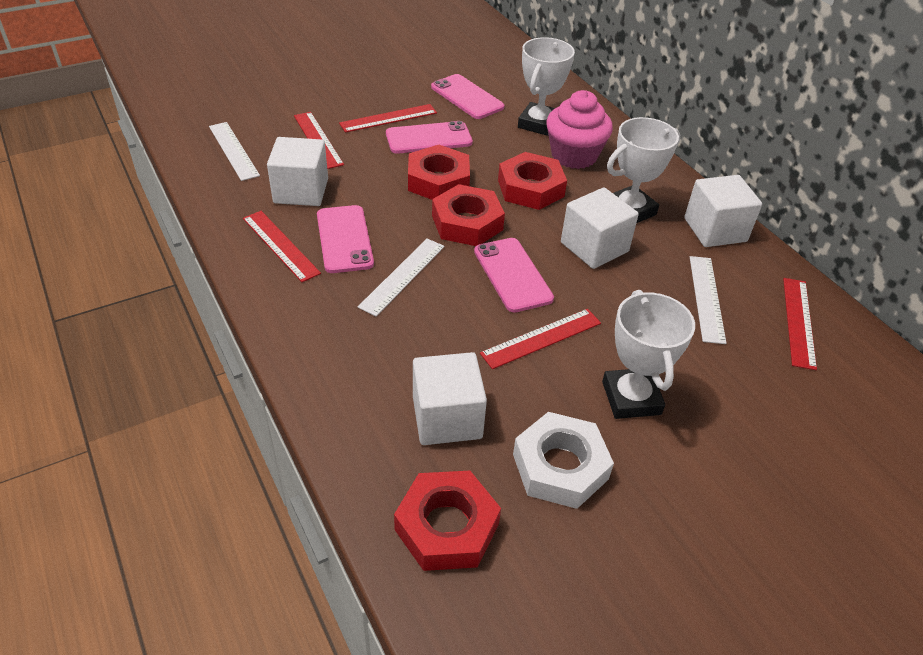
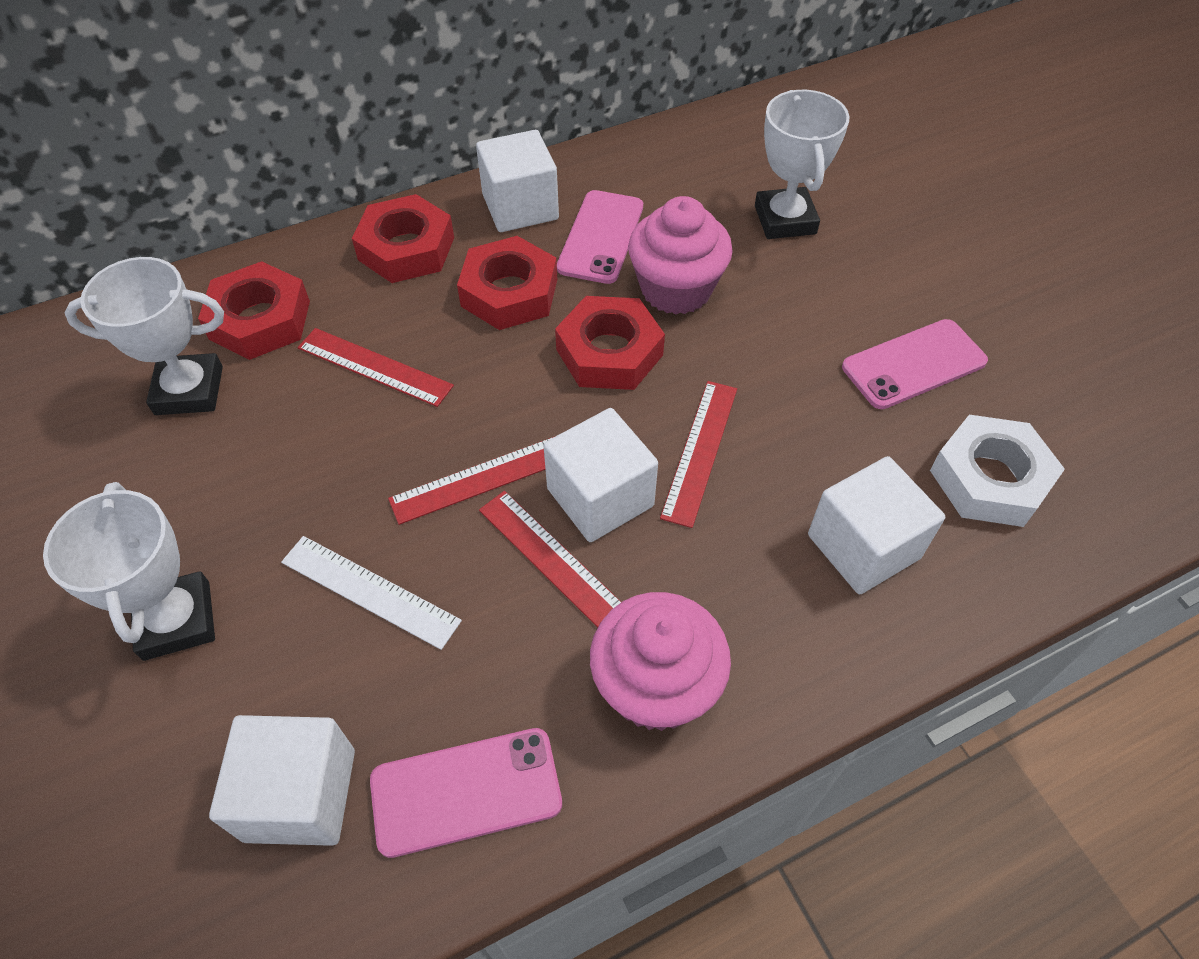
pink cupcake: [546,90,613,169] = 1 -> [590,592,731,731] [628,196,733,314] = 2
pink phone: [317,205,374,273] [386,121,473,154] [431,74,505,119] [474,238,554,313] = 4 -> [370,728,562,858] [557,190,643,284] [842,319,988,409] = 3
red ruler: [243,211,321,282] [294,112,344,169] [339,104,437,133] [480,309,601,369] [783,278,817,370] = 5 -> [298,328,454,407] [388,437,554,525] [479,491,621,628] [660,381,737,528] = 4
white ruler: [209,122,260,181] [358,239,444,317] [690,256,726,344] = 3 -> [281,536,462,650] = 1

